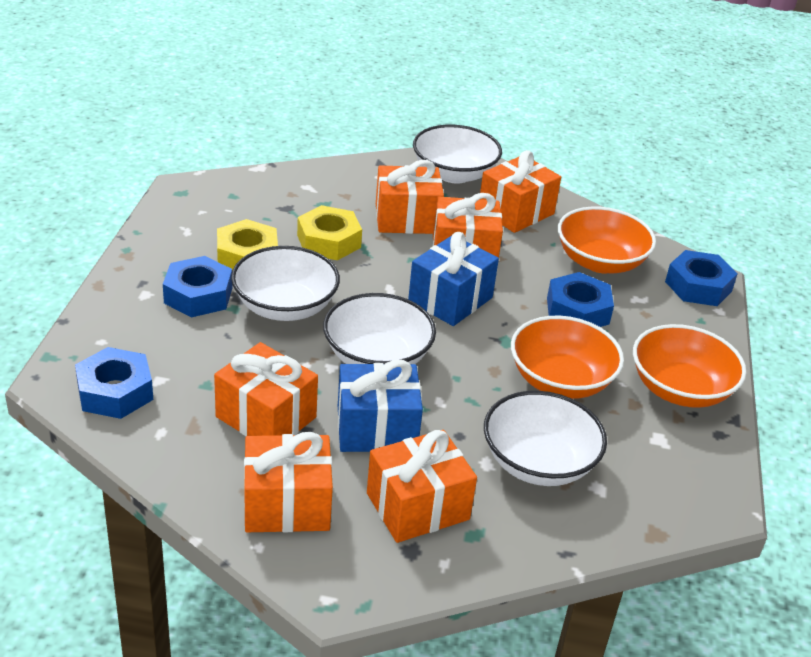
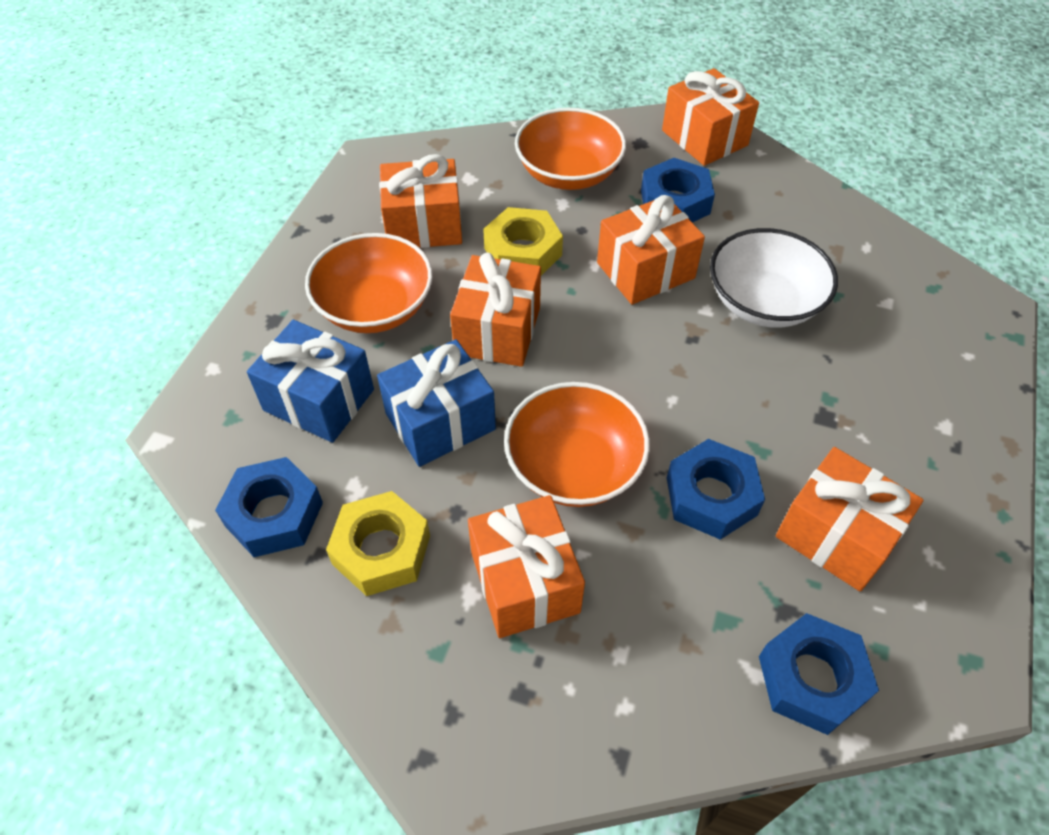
white bowl: [231,246,340,321] [323,293,436,364] [413,125,502,184] [484,391,607,486] = 4 -> [710,228,838,328] = 1

